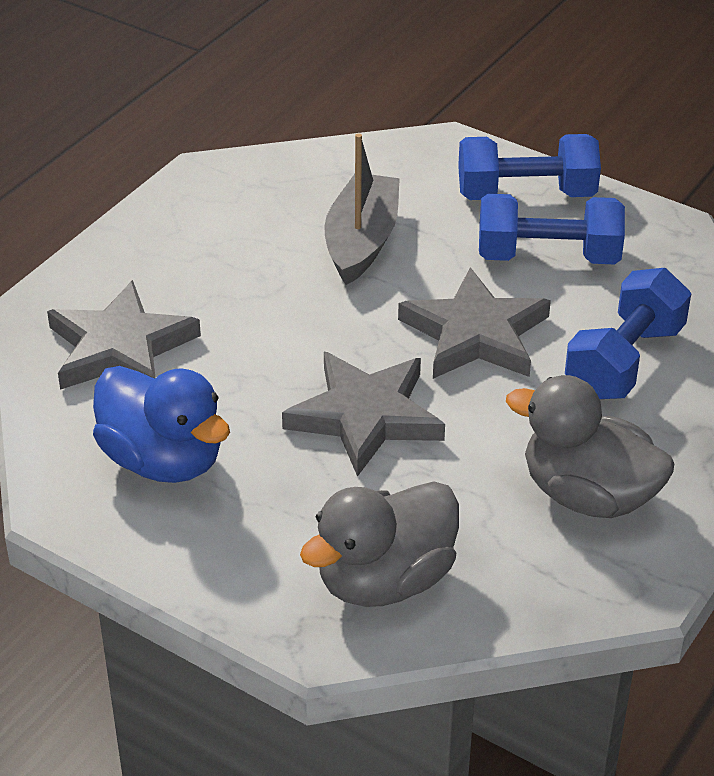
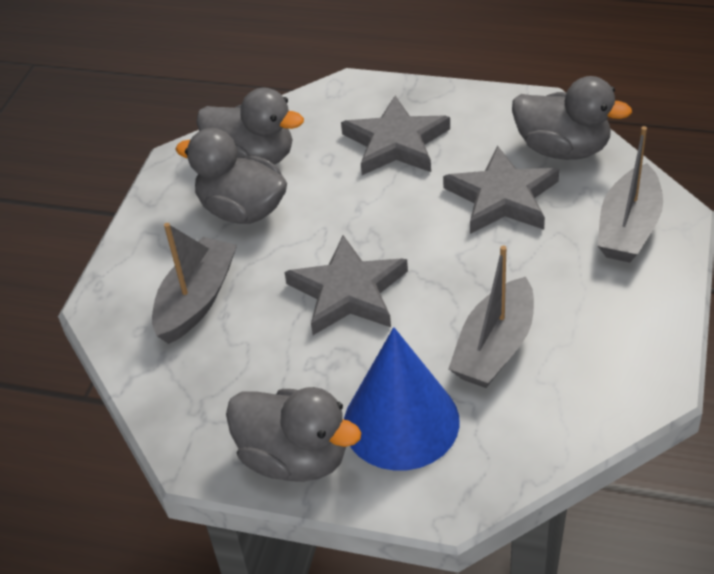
blue cone: none = 0 -> [344,327,460,471] = 1
blue duck: [93,366,230,483] = 1 -> none = 0
blue dumbbell: [458,134,601,200] [479,194,625,264] [565,268,691,399] = 3 -> none = 0
grey boat: [324,133,400,285] = 1 -> [152,223,237,344] [448,246,534,388] [597,126,663,263] = 3
grey duck: [300,481,459,607] [506,375,674,518] = 2 -> [175,128,287,224] [196,87,304,165] [226,387,361,482] [512,76,632,160] = 4

